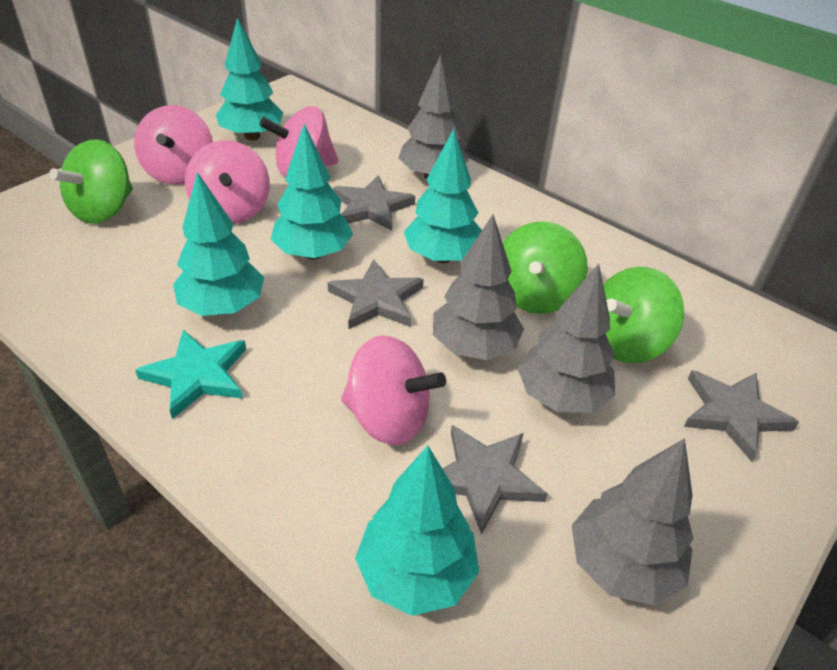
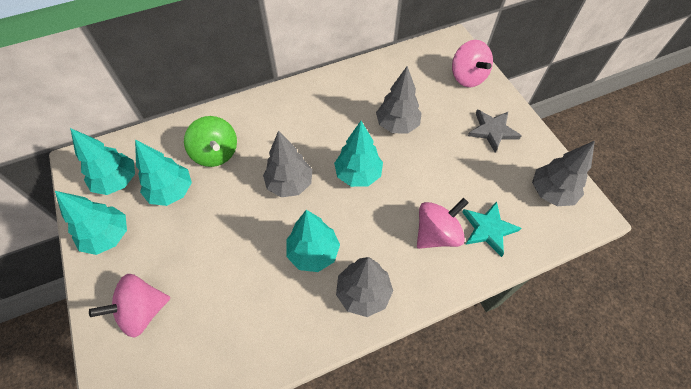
green spinning top: [49,139,133,224] [503,221,588,314] [603,267,684,363] = 3 -> [184,116,237,167] = 1
grey star: [327,259,424,329] [333,175,415,231] [442,425,547,535] [684,370,799,462] = 4 -> [468,110,522,153] = 1
pink spinning top: [134,105,213,185] [185,140,270,224] [260,106,339,177] [341,335,446,445] = 4 -> [89,274,170,338] [417,198,469,249] [452,40,493,87] = 3

